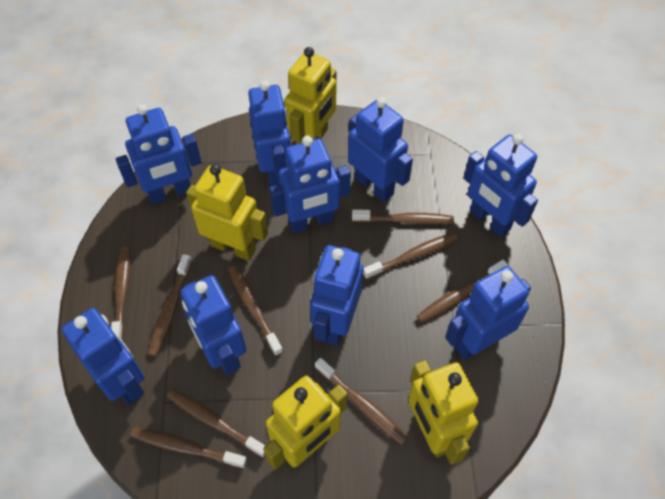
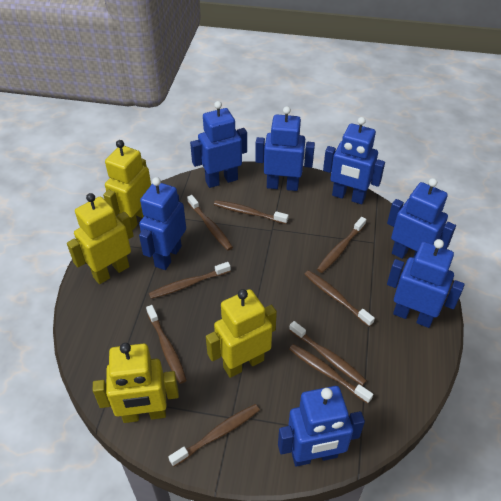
blue robot: [62,308,144,405] [116,104,202,204] [180,275,246,375] [248,80,291,187] [269,135,351,233] [310,245,364,345] [348,97,413,202] [445,266,531,360] [463,134,538,237] = 9 -> [139,177,186,270] [190,101,247,188] [255,106,315,191] [278,386,365,467] [323,117,385,204] [387,178,456,259] [387,239,465,328] = 7

